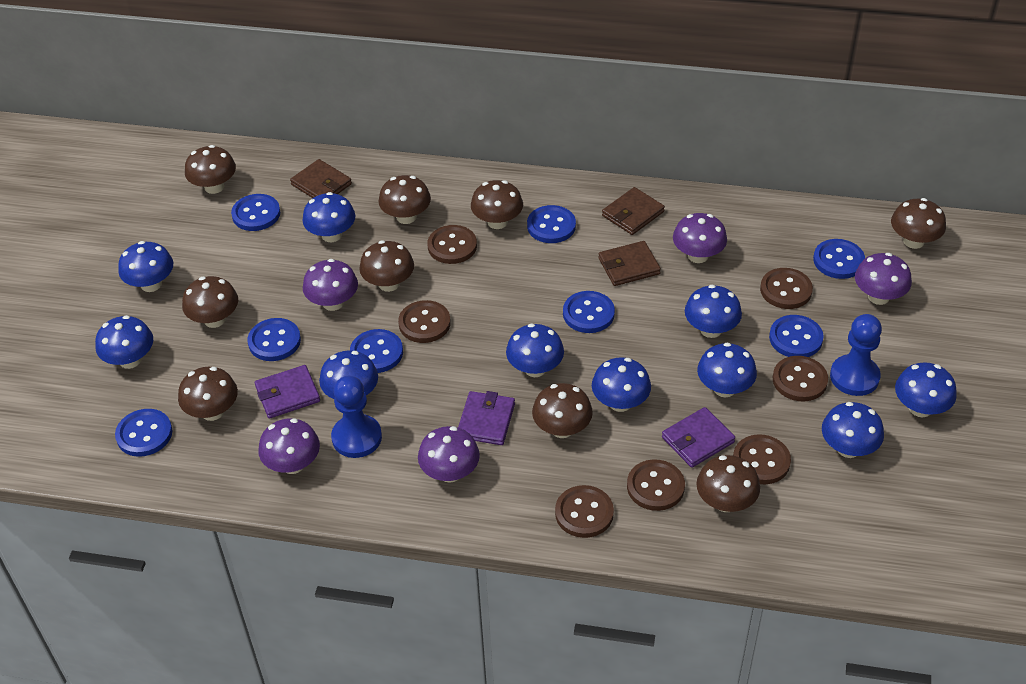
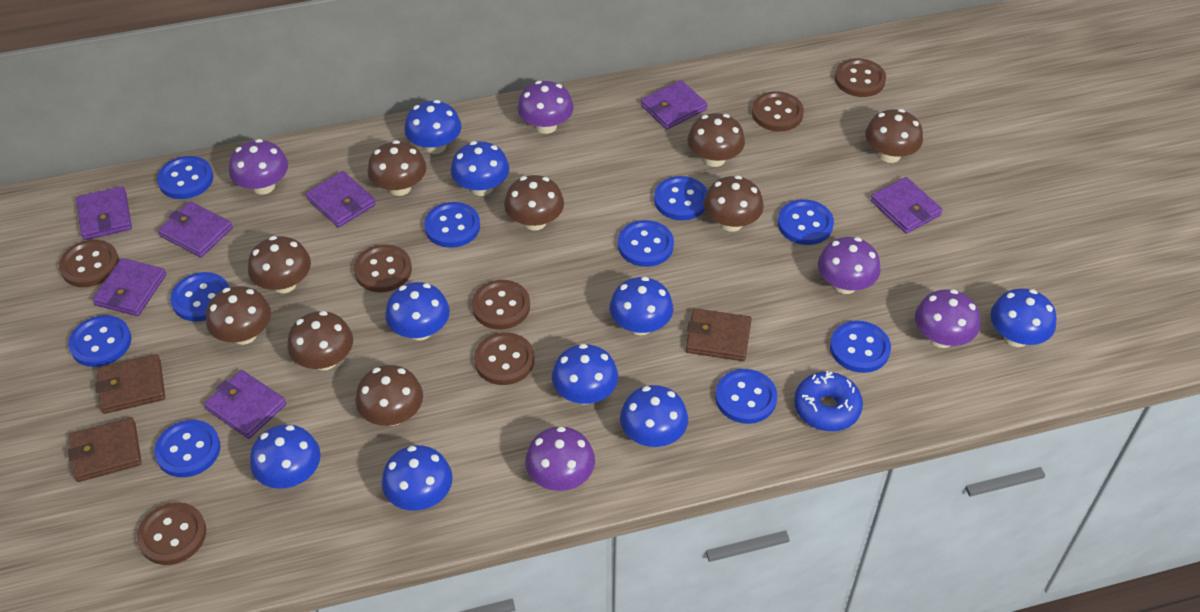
blue button: [115,409,172,457] [231,194,280,231] [247,318,301,361] [350,329,403,373] [527,205,576,243] [563,291,615,333] [769,315,824,357] [813,239,865,279] = 8 -> [68,315,131,367] [154,420,220,477] [157,156,213,199] [170,272,229,322] [424,202,480,248] [618,220,674,267] [654,176,707,220] [715,369,777,424] [778,199,834,245] [830,321,891,373] = 10
blue donut: none = 0 -> [794,371,863,431] = 1
blue mushroom: [95,315,153,369] [118,241,173,292] [302,192,355,242] [319,351,378,399] [506,324,564,377] [592,357,651,412] [685,285,742,338] [697,343,757,398] [822,402,884,458] [895,362,957,417] = 10 -> [250,424,321,489] [382,445,453,511] [385,282,450,340] [404,100,461,154] [451,141,509,196] [552,344,618,404] [610,277,673,335] [620,385,688,447] [991,288,1057,347] = 9
blue pawn: [331,376,382,458] [830,314,882,396] = 2 -> none = 0
purple wallet: [255,365,320,419] [458,391,515,445] [662,407,735,468] = 3 -> [76,186,132,240] [92,258,166,316] [158,201,233,257] [204,370,286,439] [306,171,376,228] [641,80,707,129] [871,177,943,234] = 7

